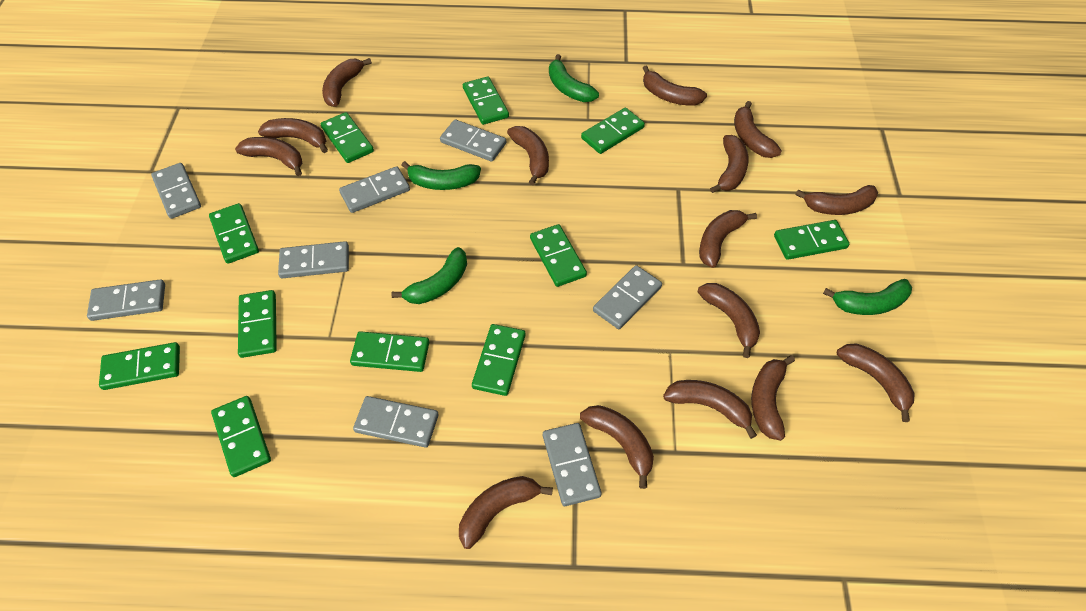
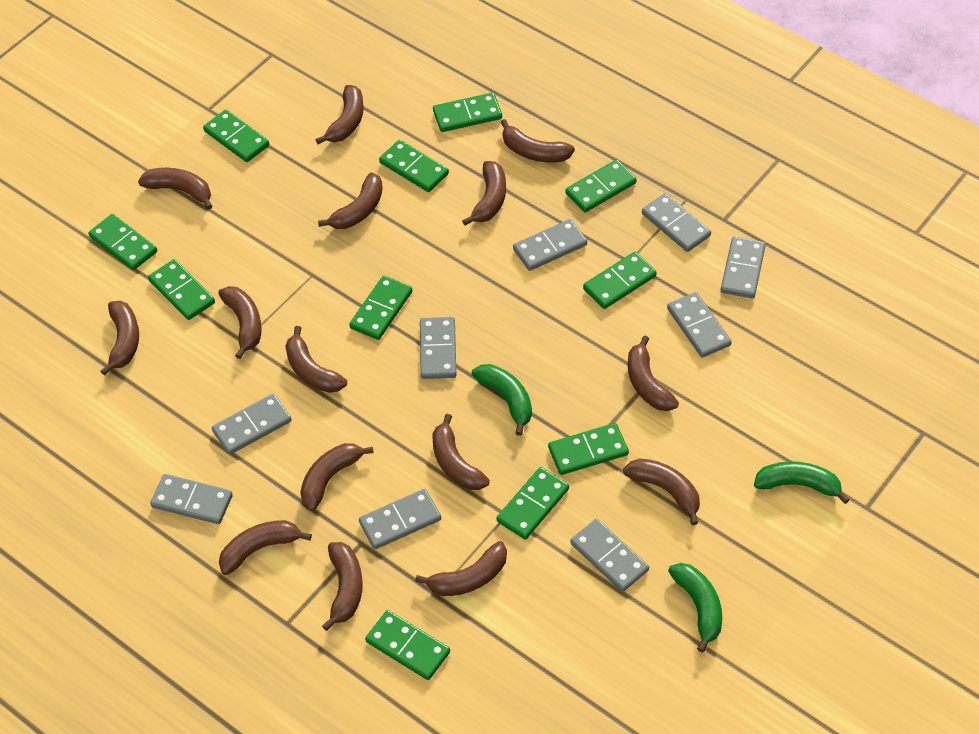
green banana: [391,247,467,304] [401,161,481,190] [549,54,599,102] [823,279,912,315] = 4 -> [472,364,532,436] [668,563,722,653] [754,461,850,504] = 3
grey domino: [87,279,165,321] [151,163,201,219] [278,241,349,278] [339,166,410,213] [353,396,438,448] [440,119,506,162] [543,423,601,506] [593,265,662,329] = 8 -> [150,474,233,524] [212,394,291,455] [359,489,441,549] [420,317,456,379] [513,219,587,271] [570,519,649,592] [642,193,711,252] [667,292,732,358] [721,237,766,298] = 9

